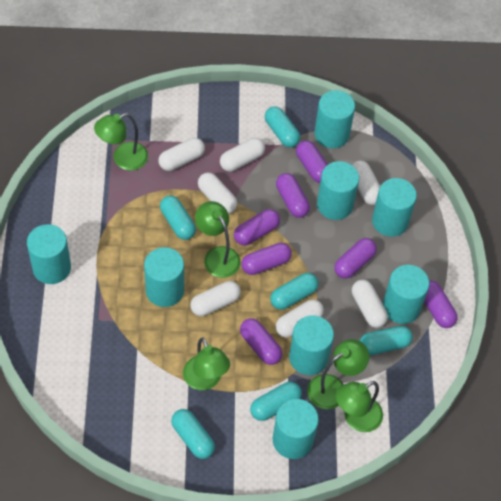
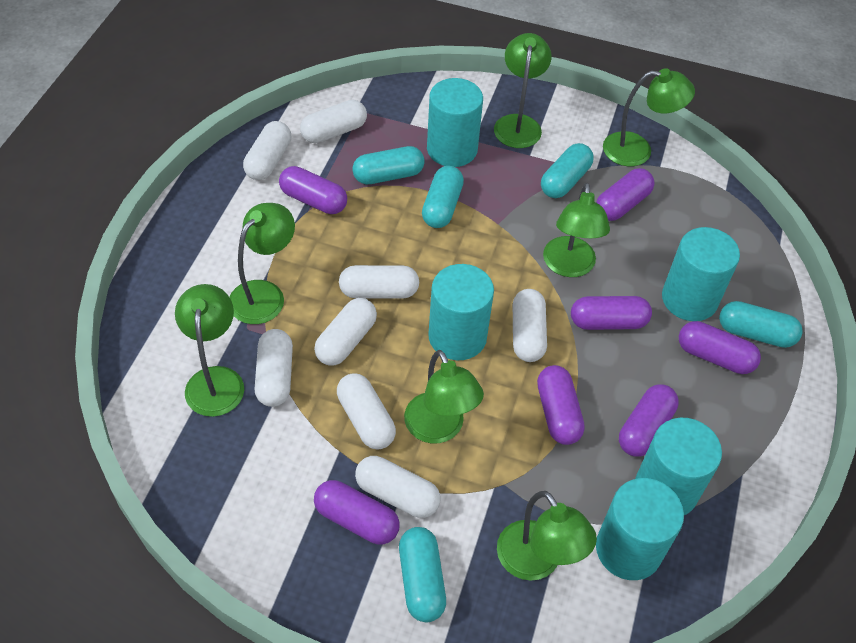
green lamp: [94,113,148,170] [183,338,230,390] [195,201,241,278] [307,339,369,409] [336,381,383,432] = 5 -> [175,284,244,417] [229,203,295,324] [404,350,484,443] [494,33,552,148] [497,491,597,581] [543,183,610,277] [603,68,695,166] = 7
turquoise capsule: [160,196,196,240] [171,409,215,459] [250,382,302,421] [265,106,300,148] [270,273,318,310] [360,326,413,355] = 6 -> [352,146,425,184] [399,527,446,622] [422,166,464,228] [541,143,594,198] [719,301,803,348] = 5
turquoise cylinder: [27,224,71,284] [144,247,184,307] [273,399,319,459] [289,315,334,375] [314,90,355,148] [317,161,359,220] [372,178,417,237] [383,265,429,324] = 8 -> [427,78,483,167] [428,264,494,360] [596,478,684,580] [635,418,722,515] [662,227,740,321] = 5
white capsule: [158,138,205,171] [190,281,241,316] [198,172,237,214] [220,138,265,172] [275,299,324,338] [352,161,380,205] [352,280,388,328] = 7 -> [243,121,291,180] [255,329,293,407] [300,100,367,143] [314,298,377,366] [337,373,396,450] [339,265,419,299] [355,456,440,518] [513,289,547,362] = 8

